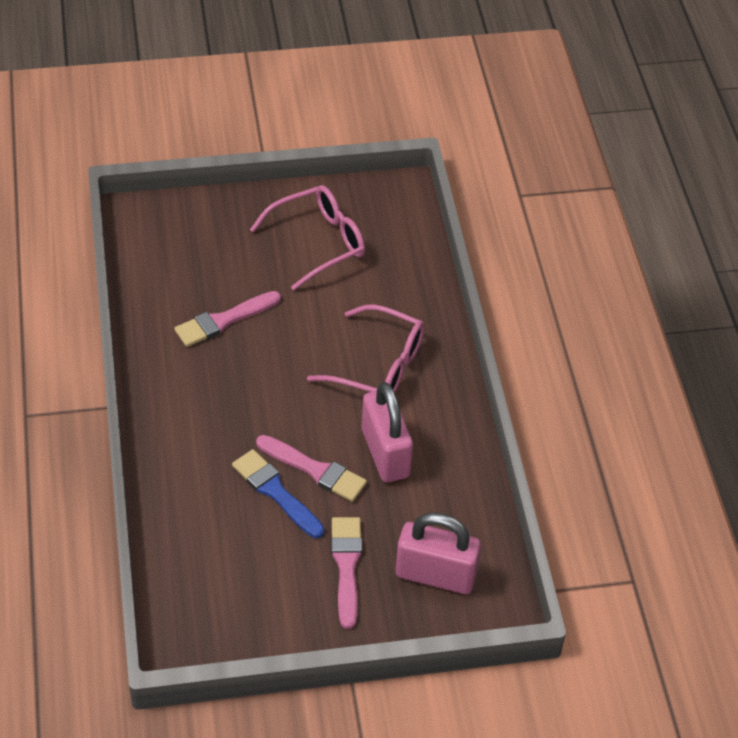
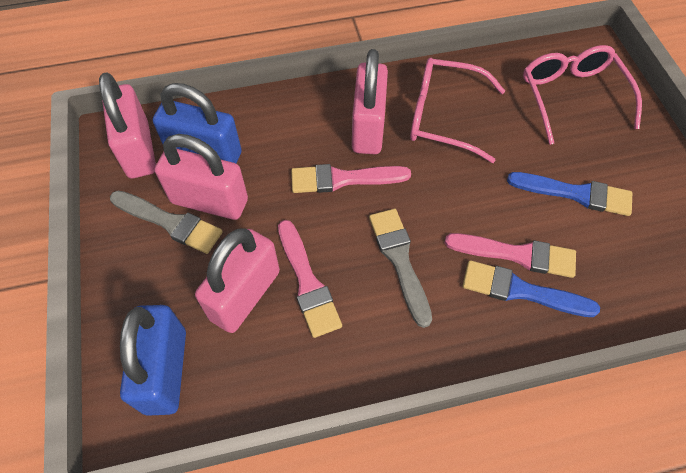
blue brush: [232,449,324,538] = 1 -> [463,260,600,317] [507,172,632,216] = 2
blue padlock: none = 0 -> [120,305,186,416] [153,83,242,163] = 2
grey brush: none = 0 -> [110,191,223,254] [369,209,432,328] = 2
pink padlock: [362,382,413,482] [396,513,481,594] = 2 -> [99,72,156,178] [155,134,248,220] [195,229,280,333] [352,49,388,154] = 4

